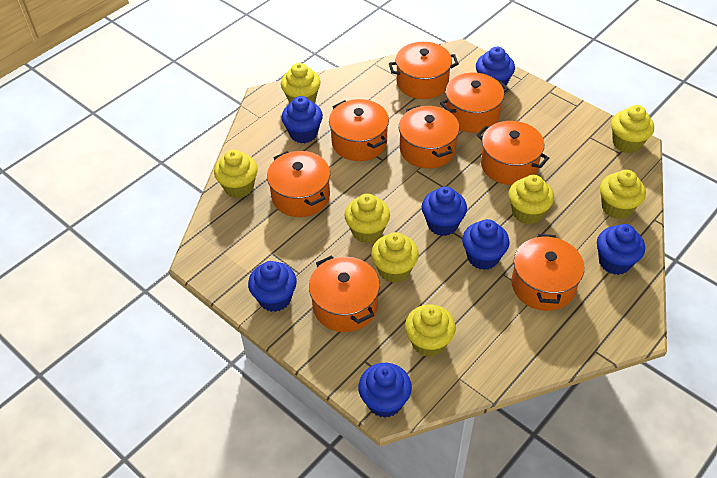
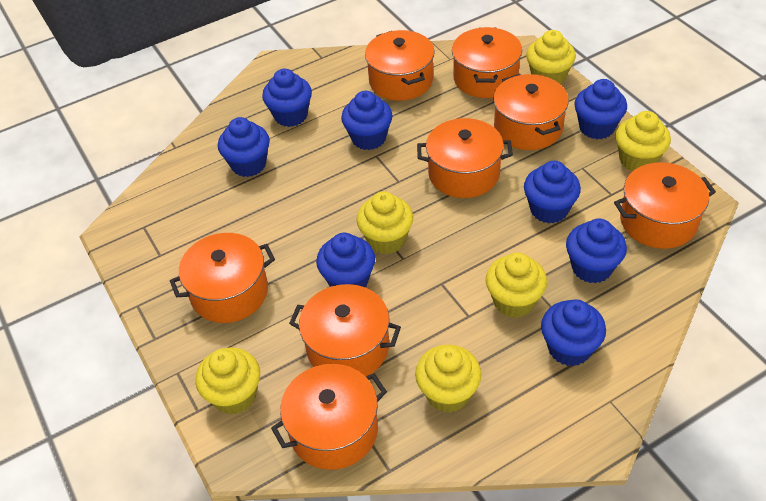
blue cupcake: [248,261,297,312] [282,96,323,143] [358,363,412,418] [422,186,467,236] [462,219,510,270] [476,47,515,89] [597,224,645,275] = 7 -> [218,117,270,177] [262,69,312,127] [316,233,375,287] [341,91,393,150] [524,161,581,224] [541,299,606,366] [566,219,627,283] [574,79,627,139] = 8
yellow cupcake: [214,150,258,198] [281,63,320,103] [344,194,390,243] [371,232,419,283] [405,305,456,357] [508,175,554,224] [600,170,646,219] [611,105,654,153] = 8 -> [195,347,260,415] [356,191,413,254] [415,345,481,413] [486,252,547,318] [526,30,576,84] [615,111,671,171] = 6

